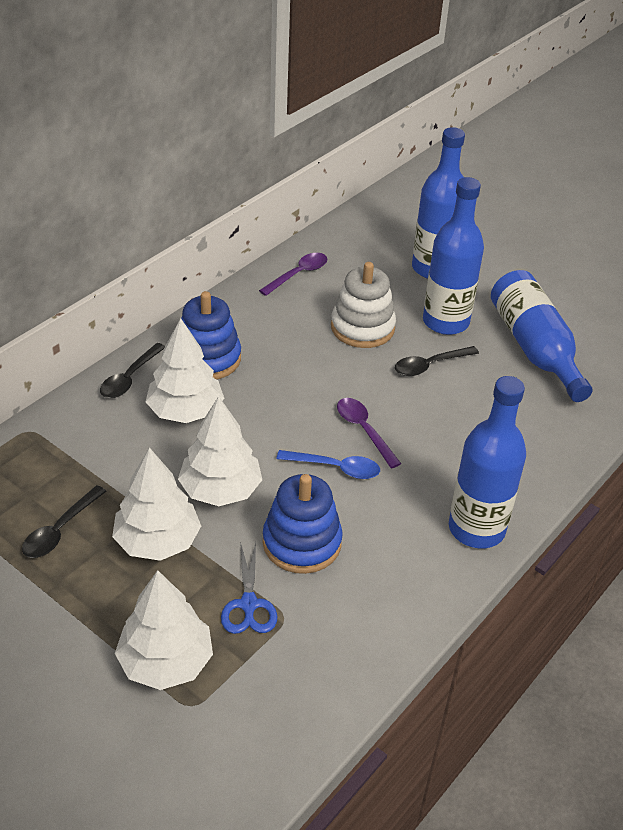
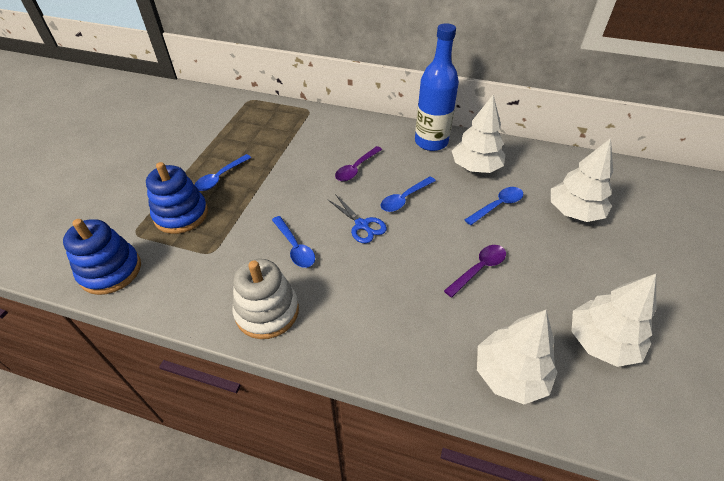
black spoon: [22,485,106,558] [100,343,165,398] [395,346,479,376] = 3 -> none = 0
blue bottle: [412,127,465,279] [423,177,484,335] [449,376,526,549] [491,270,593,402] = 4 -> [415,23,459,151] = 1
blue spoon: [276,450,380,479] = 1 -> [195,154,251,191] [272,216,315,268] [381,177,436,212] [465,187,523,225] = 4

